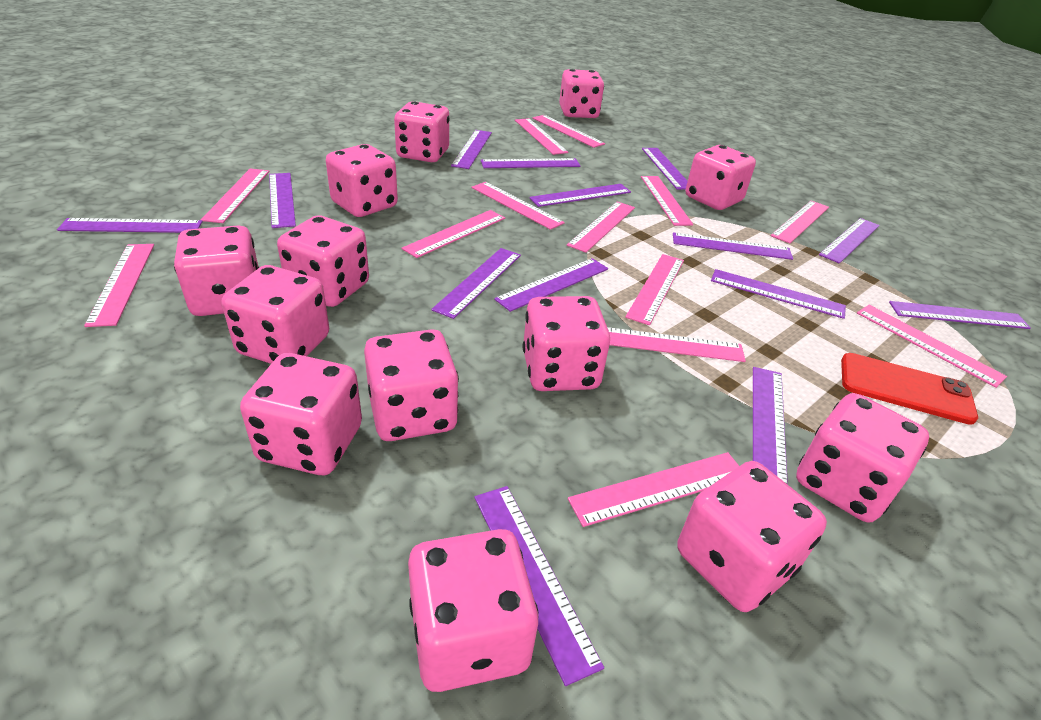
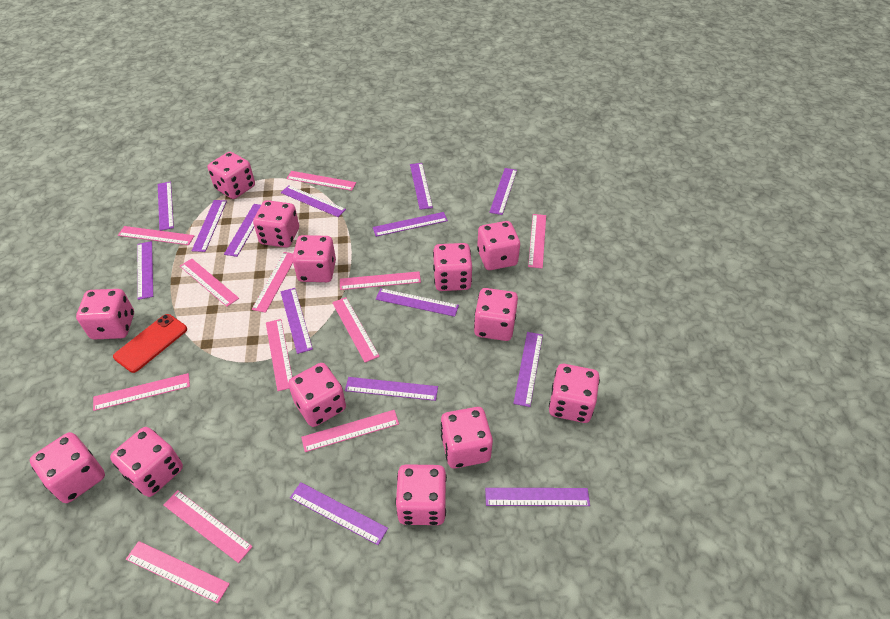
pink ruler: [84,244,154,327] [201,169,269,223] [402,210,505,258] [471,182,565,230] [515,118,568,155] [533,115,605,148] [567,201,635,253] [568,452,739,527] [607,327,746,362] [625,254,684,325] [641,176,693,226] [771,201,829,244] [857,305,1007,388] = 13 -> [93,373,190,411] [118,226,194,245] [126,541,230,603] [163,490,253,563] [180,258,239,307] [252,252,293,313] [266,319,292,391] [286,171,356,191] [301,410,399,452] [332,297,380,362] [340,271,421,290] [528,214,546,268] = 12

